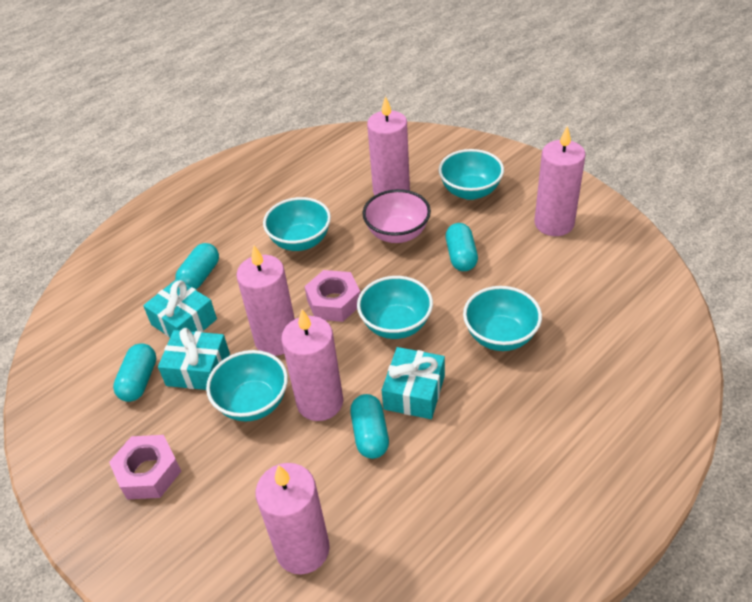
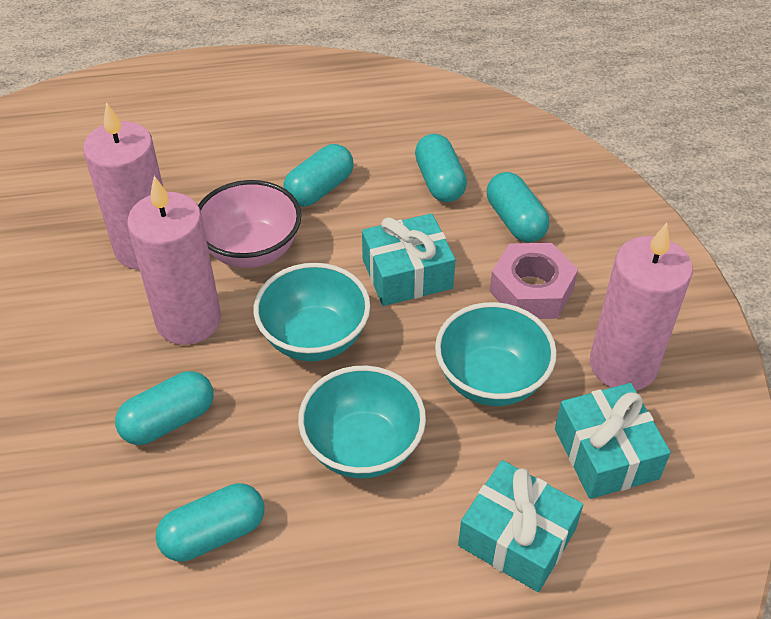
pink candle: [236,246,295,356] [255,463,330,575] [281,309,343,421] [367,96,410,195] [534,126,586,236] = 5 -> [83,102,163,270] [127,176,221,345] [590,223,693,391] = 3
pink nut: [109,435,181,499] [305,270,360,322] = 2 -> [489,243,578,319] = 1
turquoise bowl: [206,350,288,421] [263,197,331,251] [357,276,433,339] [438,149,504,200] [463,286,542,351] = 5 -> [254,263,370,361] [298,366,426,479] [435,302,557,406] = 3
turquoise capsule: [113,343,157,402] [175,243,219,289] [350,394,389,459] [446,223,478,271] = 4 -> [115,371,214,445] [156,483,264,562] [283,144,354,207] [415,134,467,202] [487,172,549,242] = 5

